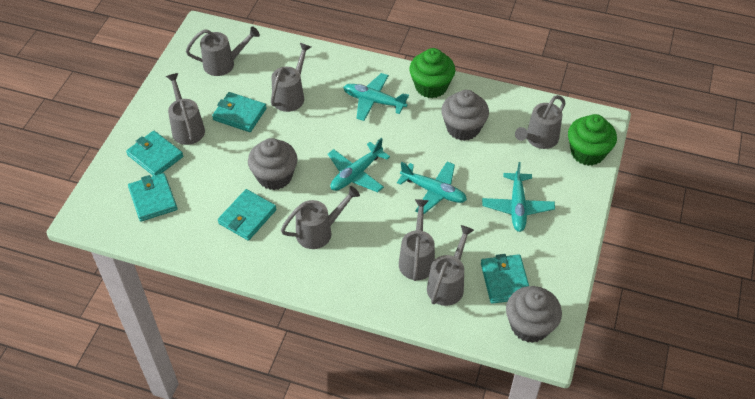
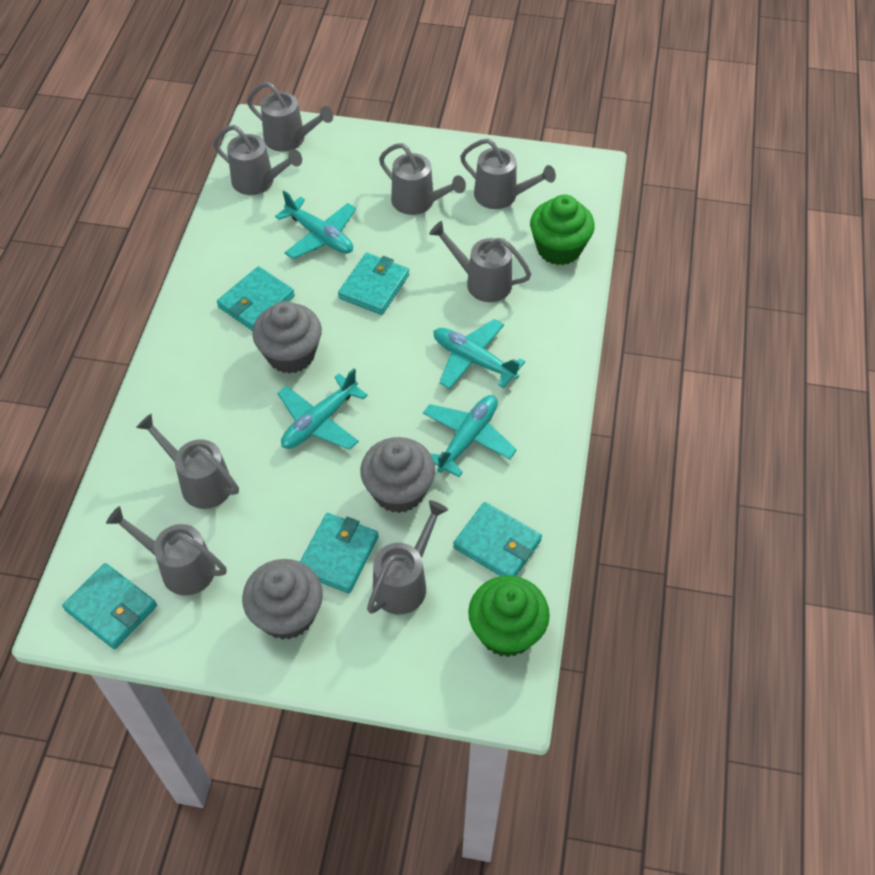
grey watering can: [166,73,205,145] [186,26,260,76] [271,43,311,112] [281,186,360,249] [399,199,435,281] [427,225,474,306] [515,95,566,149] = 7 -> [106,506,227,595] [136,414,239,509] [213,125,302,195] [247,82,333,152] [367,500,448,614] [379,143,466,215] [429,221,531,302] [460,138,556,209] = 8

